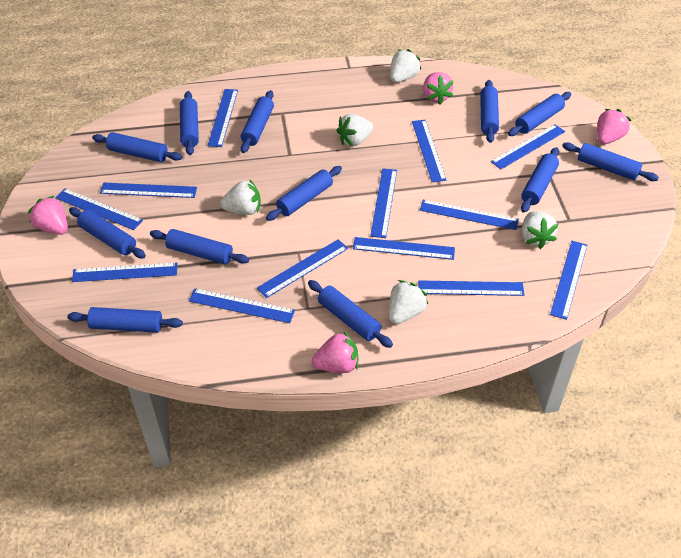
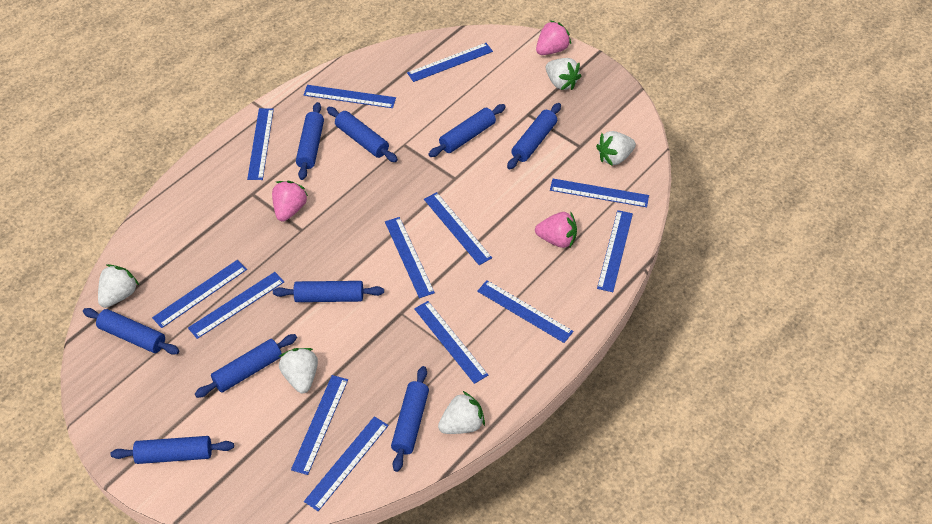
blue rolling pin: [67,307,183,333] [69,207,146,258] [92,132,182,162] [150,229,249,265] [180,91,199,155] [241,90,274,153] [266,166,342,221] [308,280,393,348] [480,80,499,143] [508,92,571,136] [521,147,559,213] [562,142,659,181] = 12 -> [83,308,179,355] [111,436,234,464] [195,334,297,398] [273,281,384,302] [296,102,324,180] [327,107,398,162] [391,366,429,472] [428,104,506,157] [507,103,561,170] = 9
pink strawberry: [28,196,68,235] [312,332,358,373] [423,72,454,105] [597,109,631,144] = 4 -> [272,181,308,222] [535,212,577,248] [536,20,571,55] = 3

